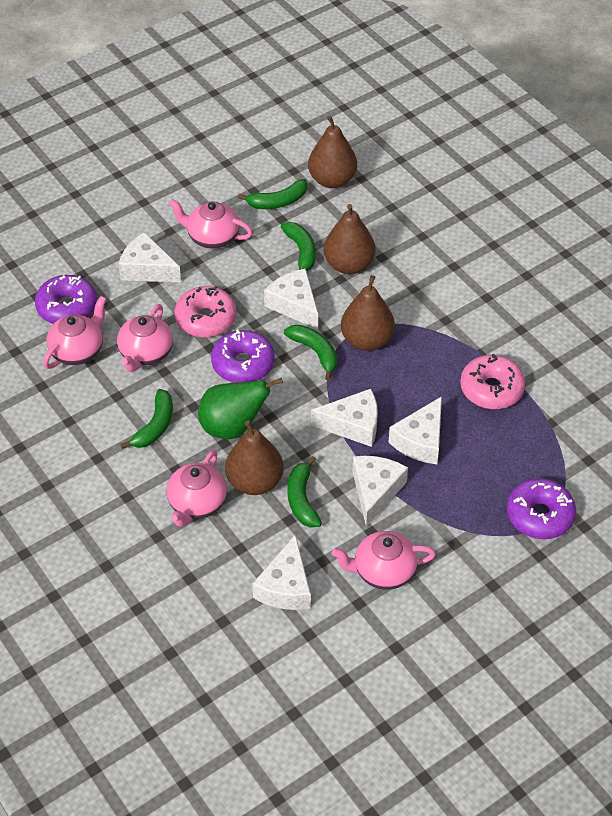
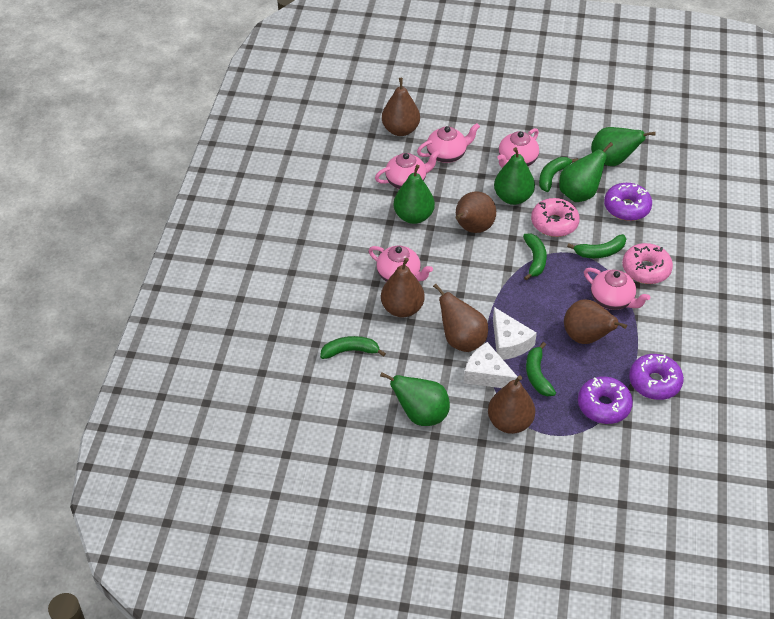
brown pear: [225,421,284,495] [308,116,357,188] [324,204,375,274] [341,275,395,351] = 4 -> [381,258,425,317] [382,78,420,136] [433,284,488,352] [455,191,496,233] [488,375,535,434] [564,299,627,344] = 6
green pear: [198,378,283,439] = 1 -> [380,372,450,426] [394,165,435,224] [494,147,535,205] [559,142,613,202] [591,127,656,166] = 5
white cheese: [118,232,181,282] [252,534,311,610] [264,268,318,329] [311,389,378,447] [352,456,408,527] [389,396,442,464] = 6 -> [464,342,518,388] [493,307,537,360] = 2

